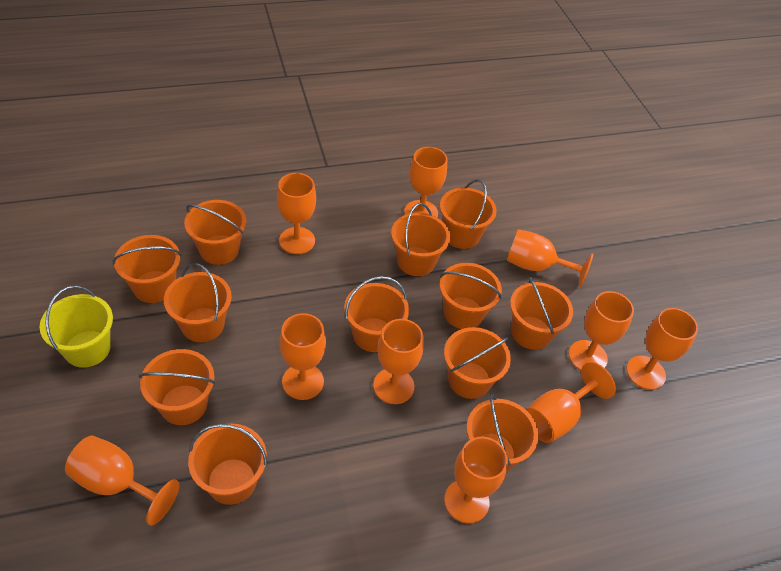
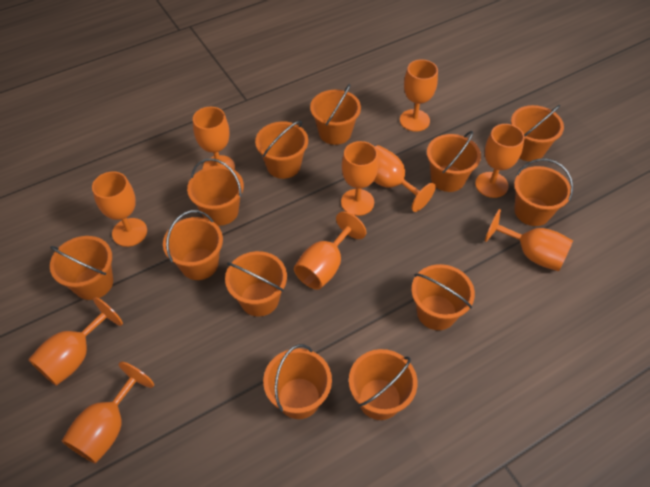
yellow bucket: [40,286,113,368] = 1 -> none = 0

